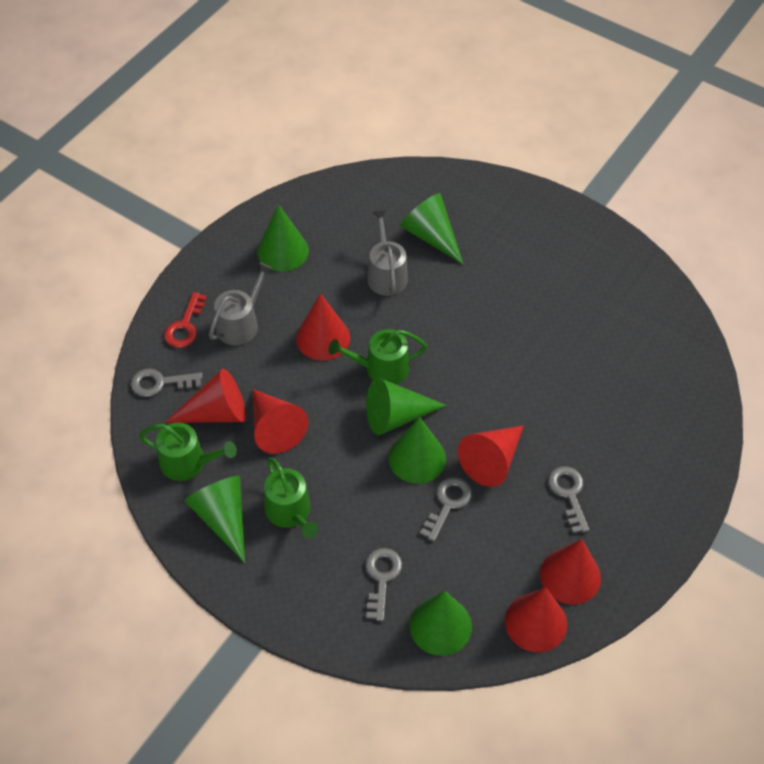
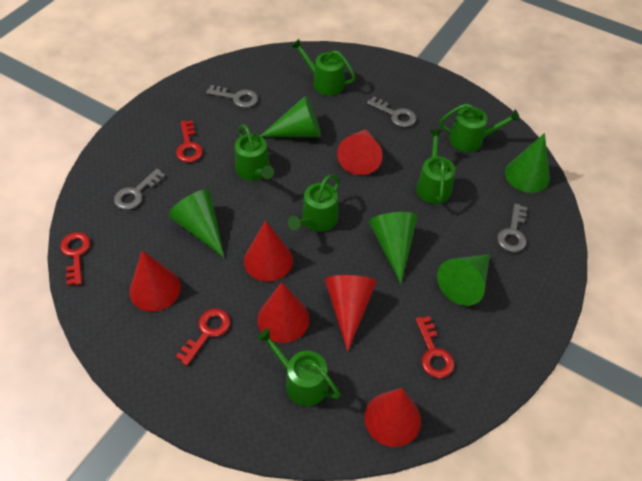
green cone: [184,476,245,563] [257,204,309,272] [366,378,447,435] [389,417,446,484] [400,193,463,264] [410,591,472,656] = 6 -> [168,189,224,257] [260,95,321,137] [369,212,418,284] [437,254,490,306] [505,133,550,193] = 5
green watering can: [139,423,237,481] [264,457,319,538] [328,329,427,384] = 3 -> [235,124,274,181] [257,328,340,406] [288,175,340,232] [291,39,355,95] [416,130,455,204] [440,103,520,152] = 6
grey watering can: [209,262,273,345] [367,210,408,296] = 2 -> none = 0
red key: [164,292,207,348] = 1 -> [60,232,91,285] [176,121,203,162] [176,309,230,365] [416,316,454,378] = 4

